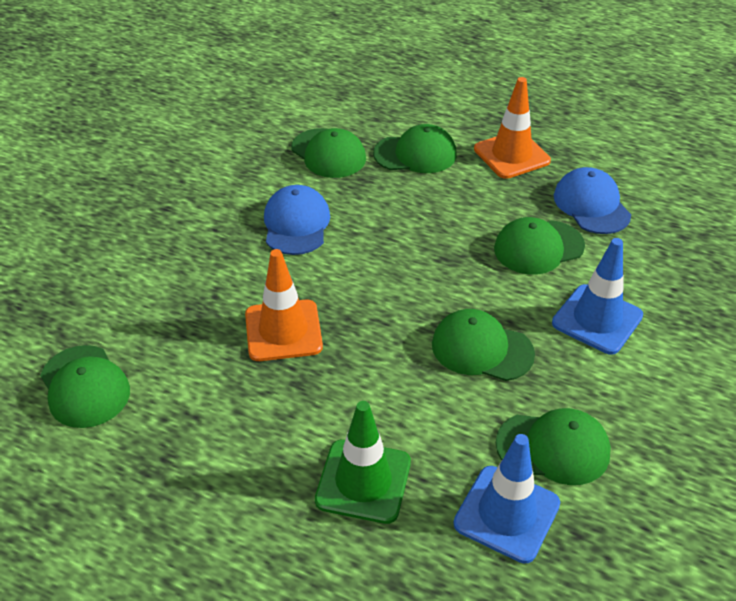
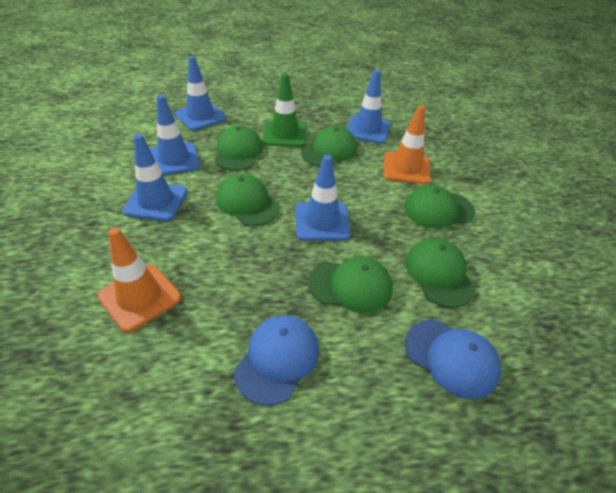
blue traffic cone: [454,434,560,563] [552,238,643,355] = 2 -> [122,134,188,221] [150,95,200,175] [175,56,227,131] [295,155,351,241] [346,70,391,144] = 5

